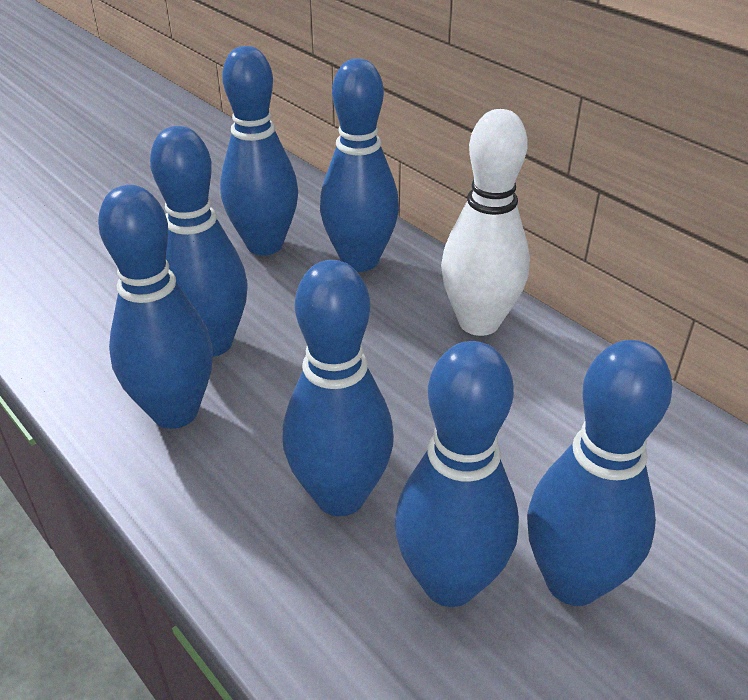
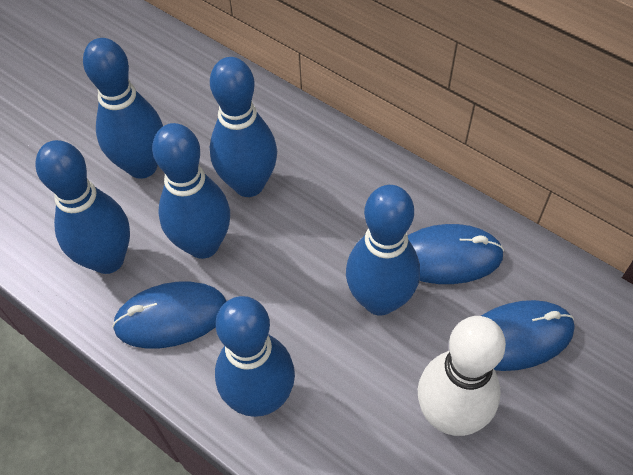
blue bowling pin: [98,185,213,429] [150,126,247,357] [220,46,298,255] [283,260,394,516] [320,59,399,272] [395,341,519,607] [527,340,672,606] = 7 -> [35,140,130,274] [83,38,163,179] [152,123,230,259] [210,57,277,197] [215,296,295,417] [346,185,420,316] = 6
blue mouse: none = 0 -> [112,282,227,349] [408,224,504,284] [481,300,575,371] = 3

